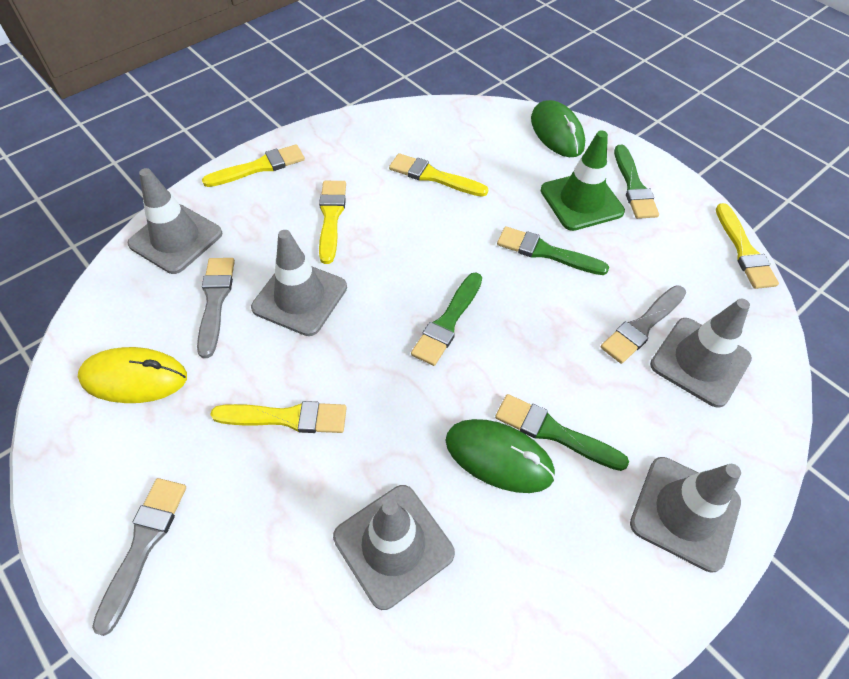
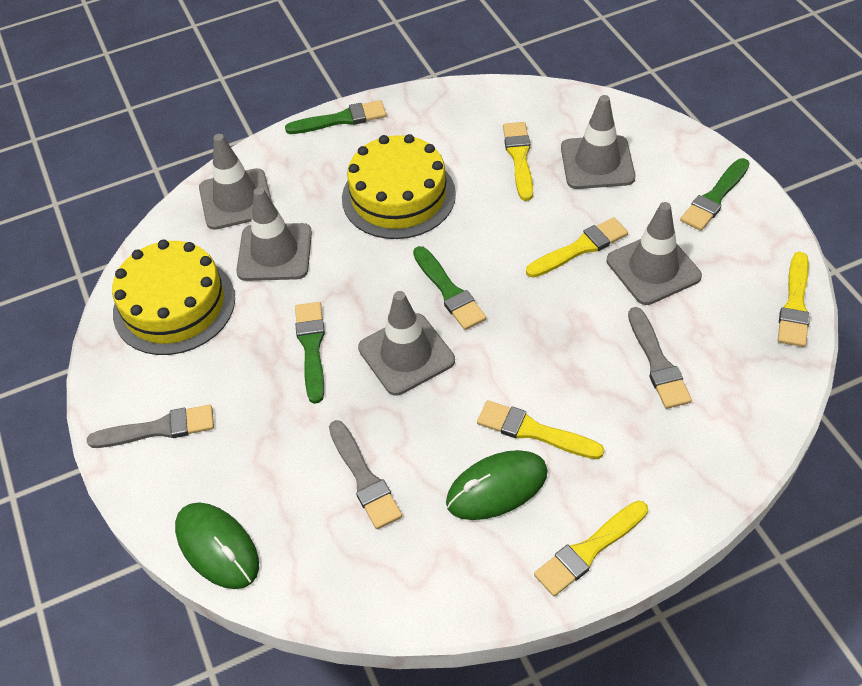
green traffic cone: [541,130,625,231] = 1 -> none = 0
yellow cake: none = 0 -> [112,239,235,355] [342,134,456,239] = 2
yellow mouse: [78,347,187,403] = 1 -> none = 0

